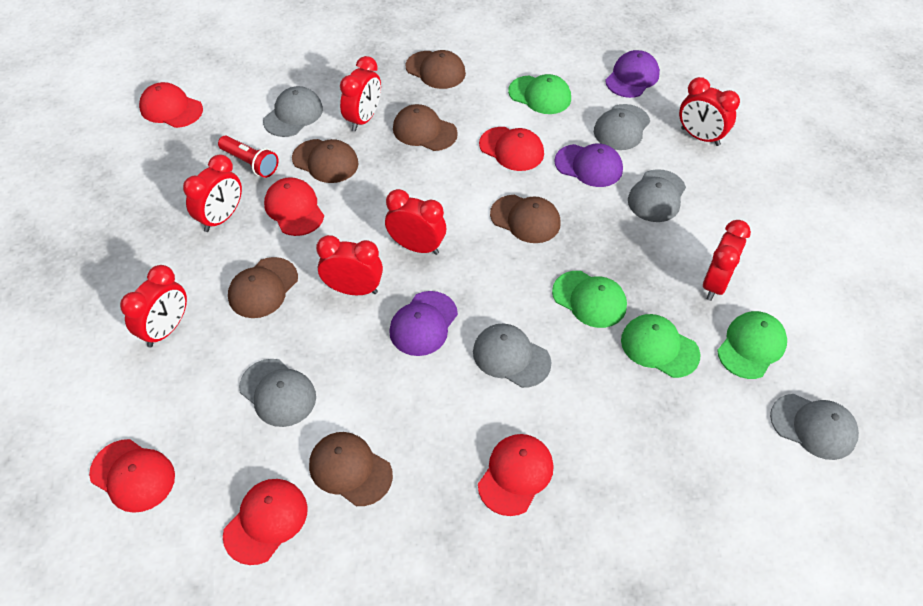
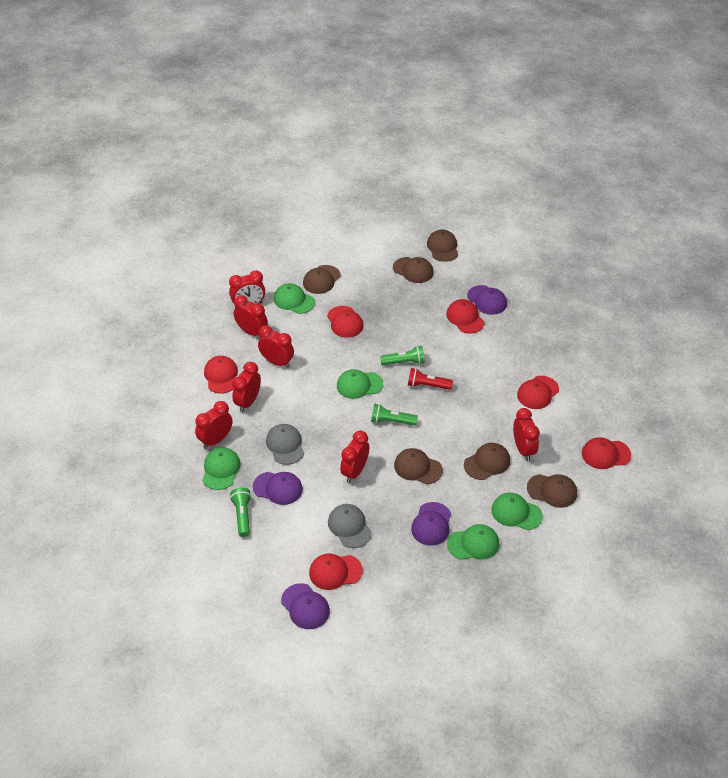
green cap: [508,74,571,114] [552,271,627,328] [621,314,700,378] [717,311,787,379] = 4 -> [202,447,240,490] [274,283,315,314] [337,369,383,399] [447,524,499,560] [491,493,543,530] = 5
green flashlight: none = 0 -> [230,487,251,537] [371,404,418,425] [380,346,425,365] = 3
grey cap: [239,359,316,427] [263,86,323,137] [473,323,552,388] [594,104,650,150] [628,169,686,222] [770,394,859,460] = 6 -> [266,424,304,465] [328,504,372,548] = 2
purple cap: [389,291,458,356] [554,143,623,187] [605,50,660,98] = 3 -> [253,472,303,505] [281,583,330,629] [411,502,451,546] [467,285,507,315] = 4

